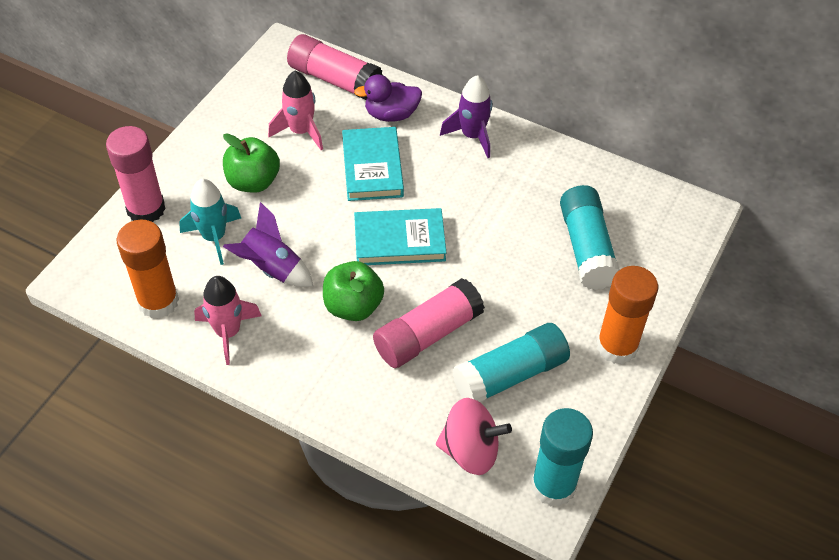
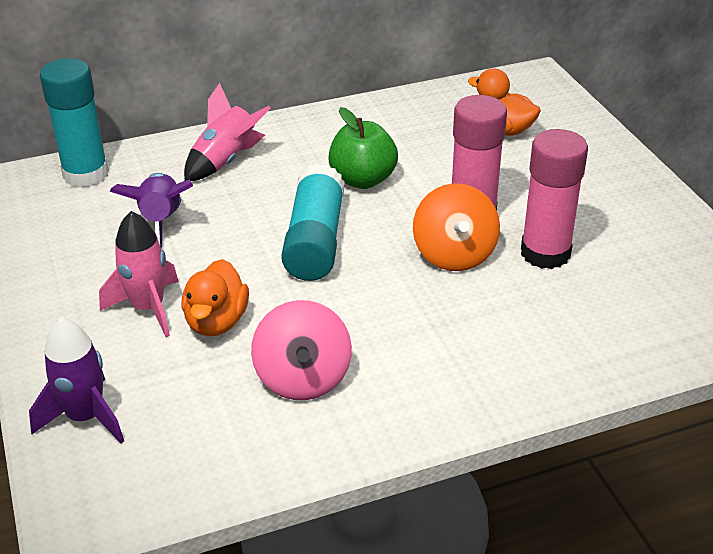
green apple: [223,133,280,193] [323,261,384,321] = 2 -> [328,107,398,189] = 1
orange duck: none = 0 -> [182,259,249,336] [468,68,541,136] = 2
orange glue stick: [117,220,179,319] [597,266,658,364] = 2 -> none = 0
orange spinning top: none = 0 -> [413,183,500,271] = 1
pink glue stick: [106,126,166,222] [287,34,382,100] [373,278,485,368] = 3 -> [452,95,507,211] [521,129,588,269] = 2
purple duck: [354,74,422,122] = 1 -> none = 0
turquoise book: [342,127,404,201] [354,208,447,265] = 2 -> none = 0
turquoise glue stick: [452,323,570,403] [531,408,593,507] [560,185,620,290] = 3 -> [40,58,109,188] [281,164,345,281] = 2
turquoise rocket: [179,178,241,265] = 1 -> none = 0

